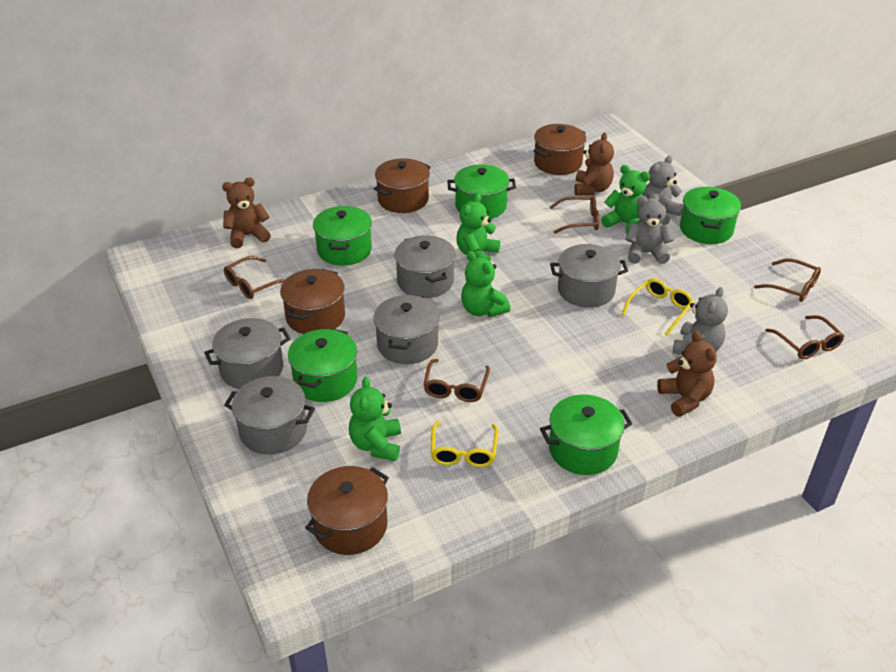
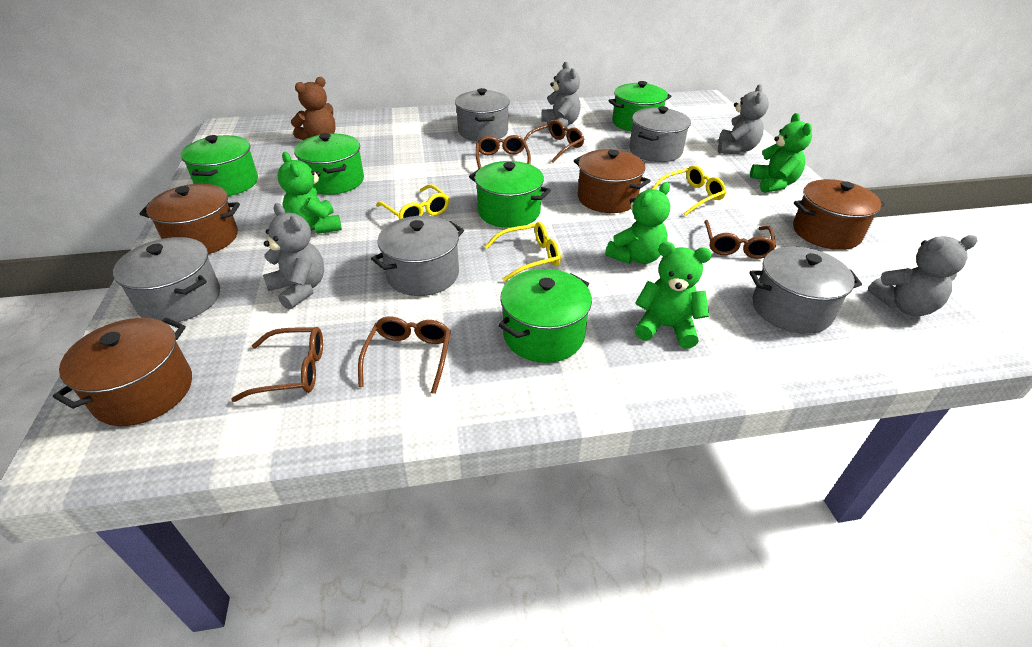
brown teddy bear: [222,177,271,248] [574,133,614,196] [657,331,717,417] = 3 -> [291,77,336,140] = 1
grey teddy bear: [625,196,674,264] [642,155,683,225] [673,287,728,355] = 3 -> [263,203,324,310] [541,62,581,131] [718,84,769,154] [868,235,978,316] = 4
yellow glasses: [431,421,498,467] [622,278,694,335] = 2 -> [376,184,449,219] [484,222,561,282] [652,165,727,216] = 3

